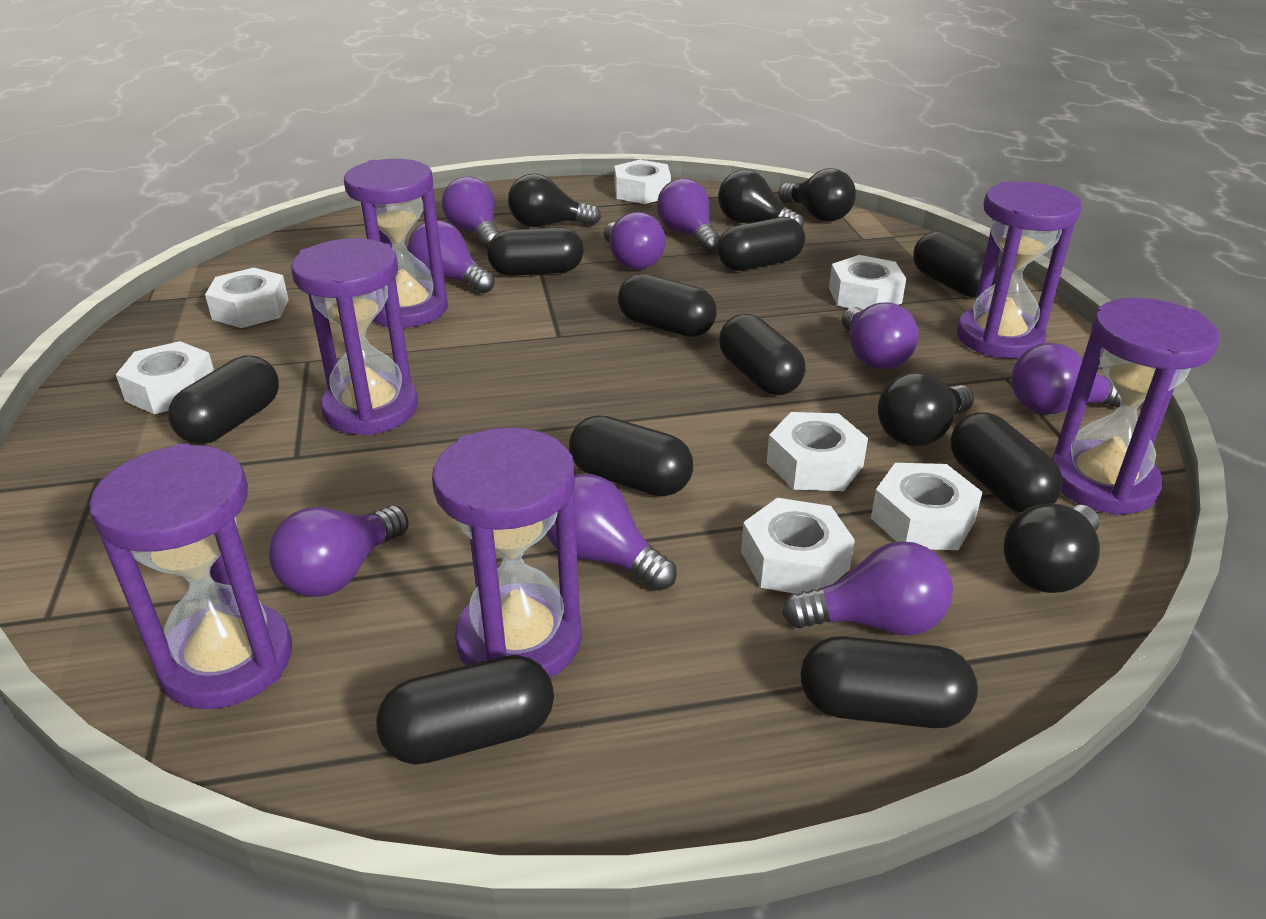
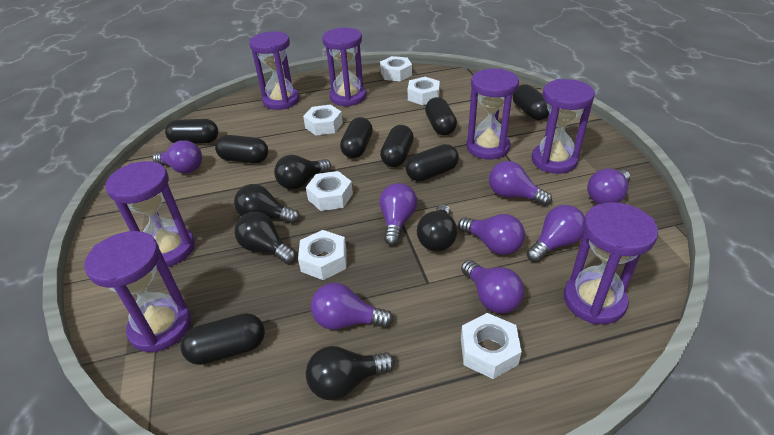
black capsule: [168,356,279,444] [376,655,554,765] [487,227,584,276] [569,415,693,496] [618,274,717,337] [717,217,805,271] [719,314,806,395] [800,636,978,728] [913,231,999,298] [950,412,1063,513] = 10 -> [165,119,218,144] [181,313,265,365] [215,135,268,163] [340,117,373,158] [380,125,414,167] [406,144,459,181] [425,97,457,135] [512,84,549,120] = 8
purple hourglass: [89,443,292,709] [291,238,418,436] [344,159,448,328] [432,427,582,678] [957,182,1082,359] [1052,298,1220,515] = 6 -> [84,231,191,352] [106,161,195,267] [249,31,299,110] [322,28,366,107] [466,68,519,159] [532,79,595,174] [564,202,658,324] = 7
purple light bulb: [269,505,409,597] [408,220,495,293] [442,177,499,249] [546,474,677,591] [604,212,666,270] [657,179,720,252] [782,541,953,635] [842,303,919,369] [1011,343,1120,414] = 9 -> [153,140,202,174] [311,283,393,330] [379,183,417,246] [458,214,525,255] [461,260,524,314] [489,161,552,206] [527,205,585,262] [587,169,630,204] = 8
white nut: [116,341,214,414] [205,268,289,328] [614,160,671,204] [741,498,855,594] [766,412,868,491] [829,255,906,310] [871,463,983,550] = 7 -> [298,230,347,280] [303,105,343,136] [306,171,353,211] [380,56,412,81] [408,77,440,105] [461,313,522,379] = 6

